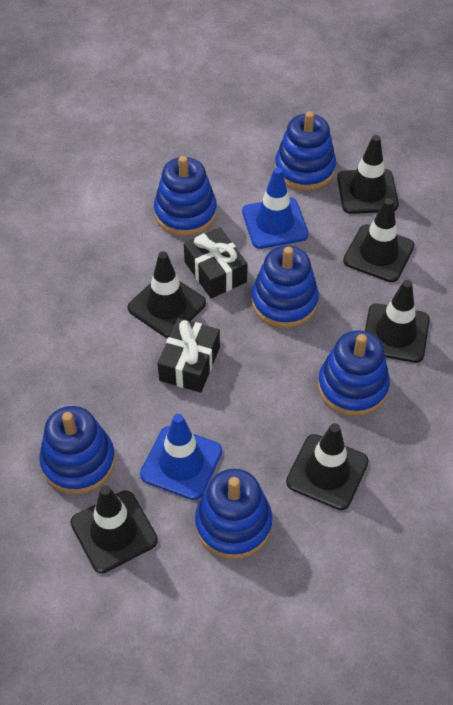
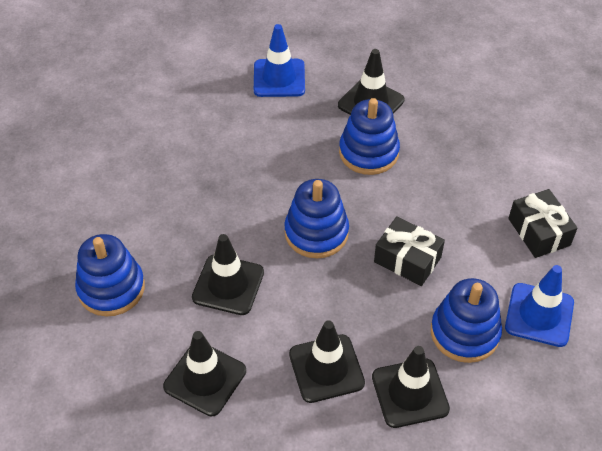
black traffic cone: [70,485,158,573] [128,251,206,338] [286,423,369,510] [337,135,399,214] [343,198,415,282] [365,280,430,363] = 6 -> [163,331,246,417] [192,234,264,315] [289,320,365,403] [338,49,404,115] [372,346,450,428] = 5
blue stacking toy: [39,406,115,494] [154,156,217,236] [195,469,272,559] [251,245,319,328] [275,111,336,191] [318,330,390,416] = 6 -> [75,234,145,316] [284,179,349,258] [339,98,400,175] [431,278,502,363] = 4

